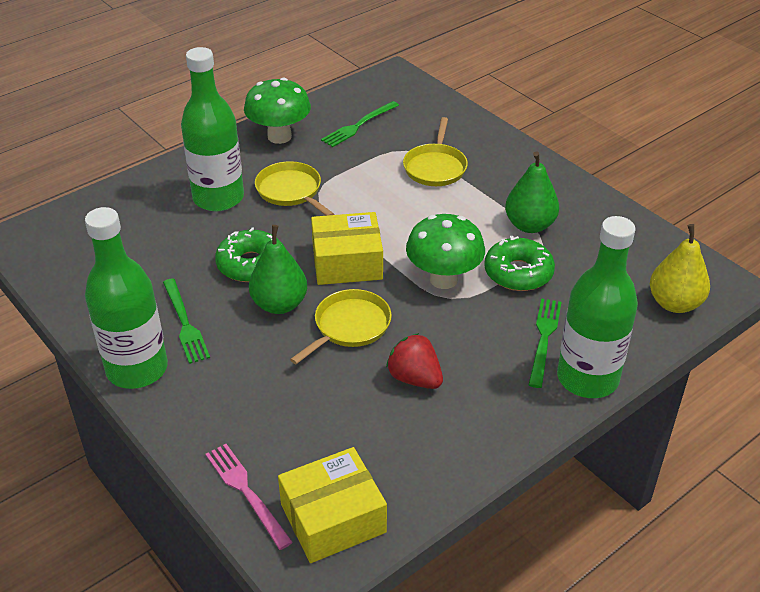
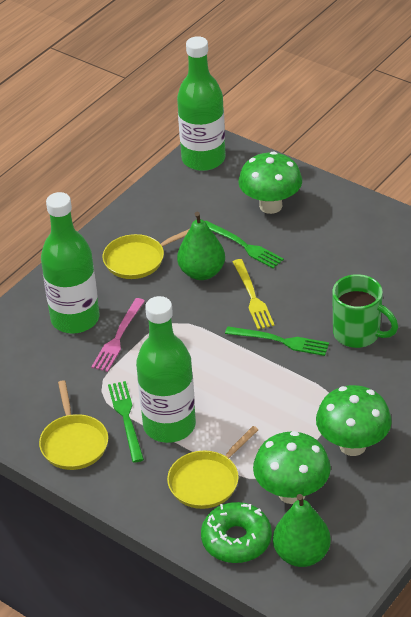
green donut: [215,227,278,282] [484,236,555,291] = 2 -> [201,502,272,563] = 1
green mug: none = 0 -> [332,274,398,348] = 1
green mushroom: [244,78,311,144] [406,214,485,289] = 2 -> [239,151,302,214] [253,431,331,504] [316,385,392,456] = 3
red strawberry: [386,333,443,389] = 1 -> none = 0
yellow box: [278,447,387,563] [311,212,383,285] = 2 -> none = 0
yellow fork: none = 0 -> [233,259,275,329] = 1
yellow pear: [650,224,710,313] = 1 -> none = 0

